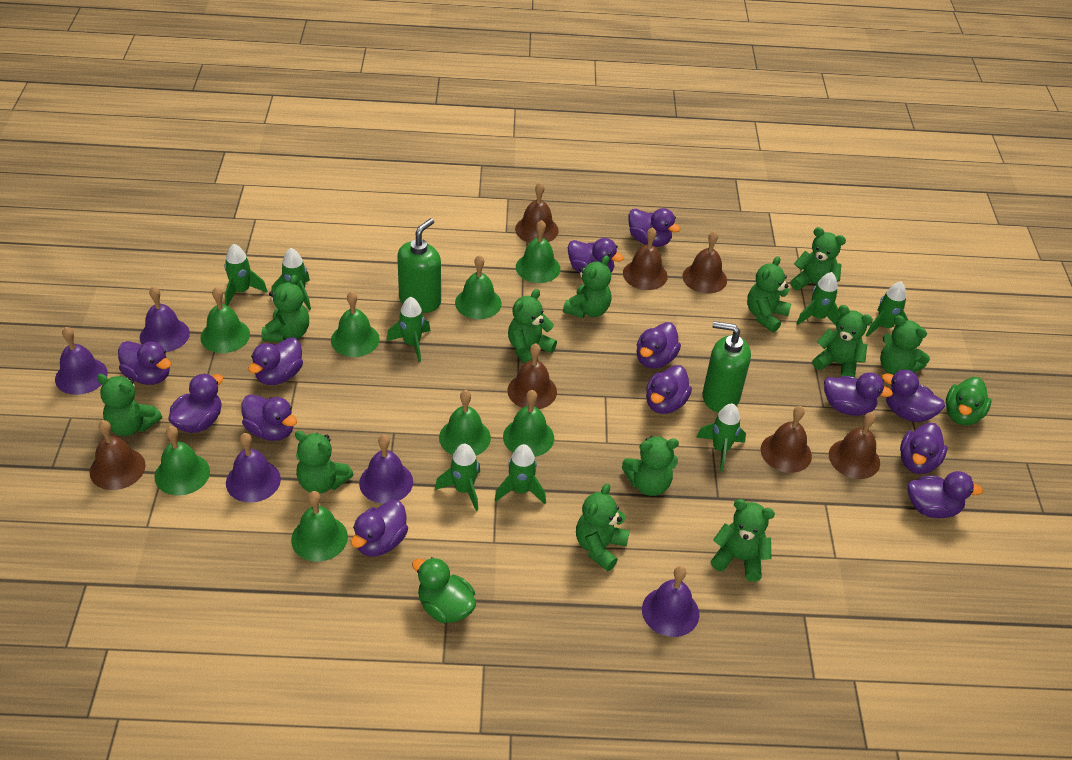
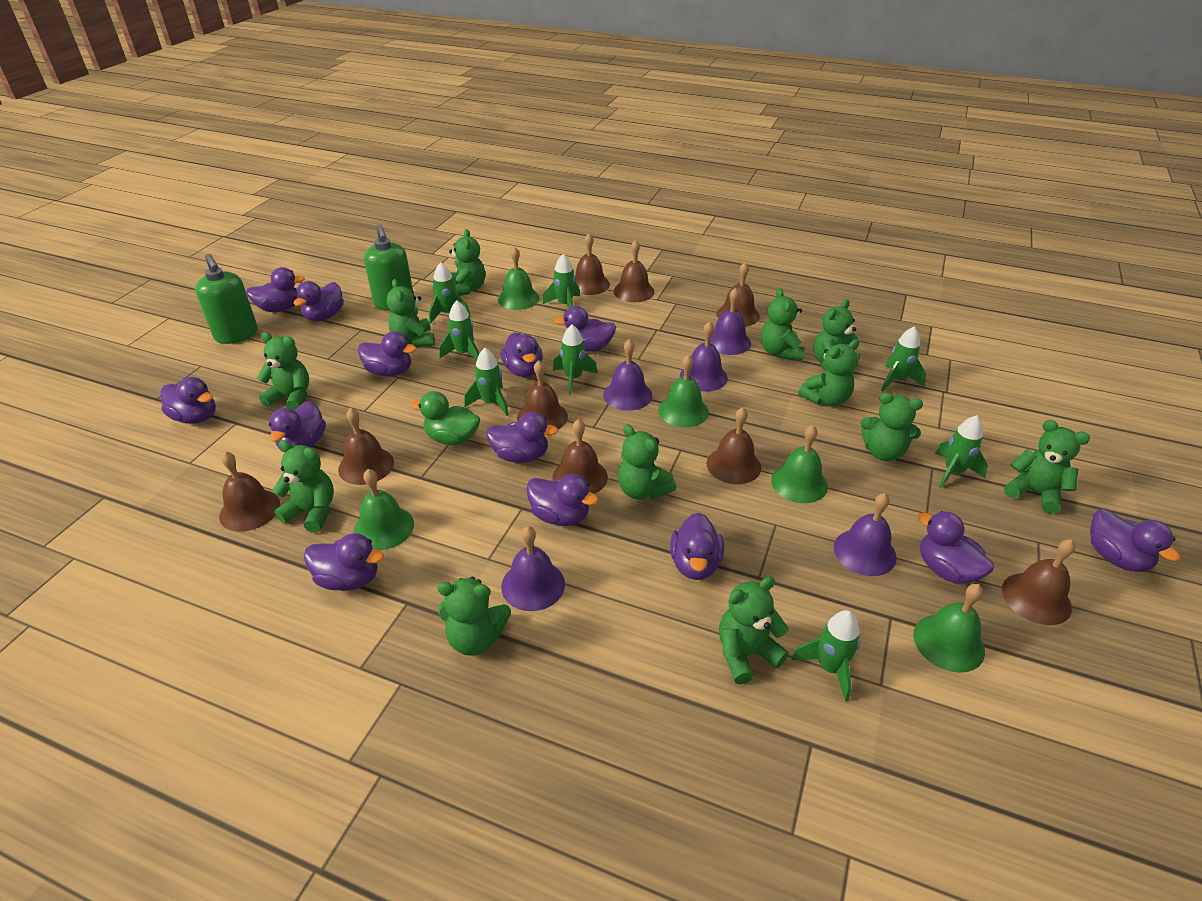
brown bell: [90,420,145,490] [507,343,557,409] [515,182,559,243] [623,227,668,290] [682,231,727,293] [761,406,812,473] [829,412,880,479] = 7 -> [219,451,280,532] [338,408,394,485] [517,360,568,429] [552,419,608,494] [575,233,610,295] [614,240,655,302] [706,407,761,484] [716,262,760,327] [1002,539,1075,625] = 9
green bell: [155,426,210,496] [200,287,250,353] [291,491,348,562] [331,291,380,357] [439,390,491,456] [455,255,502,319] [503,390,554,457] [516,220,560,283] = 8 -> [354,469,414,550] [498,246,539,310] [658,354,709,427] [771,425,828,503] [913,584,985,673] = 5
green duck: [412,557,476,623] [946,377,991,425] = 2 -> [411,391,480,445] = 1

